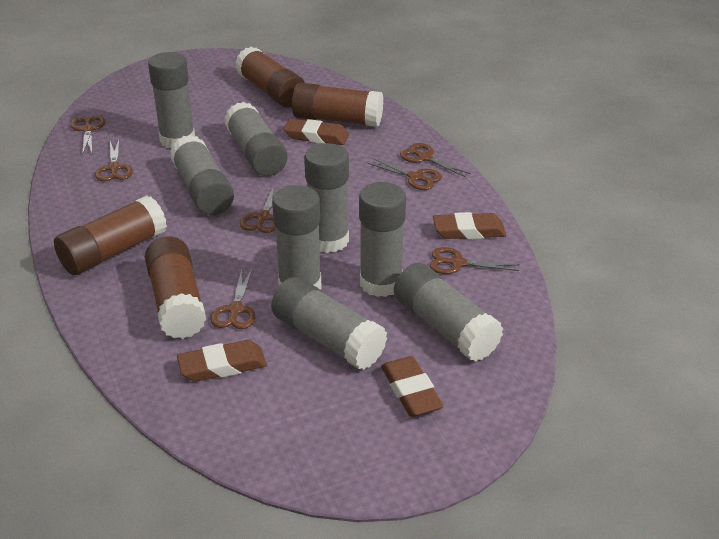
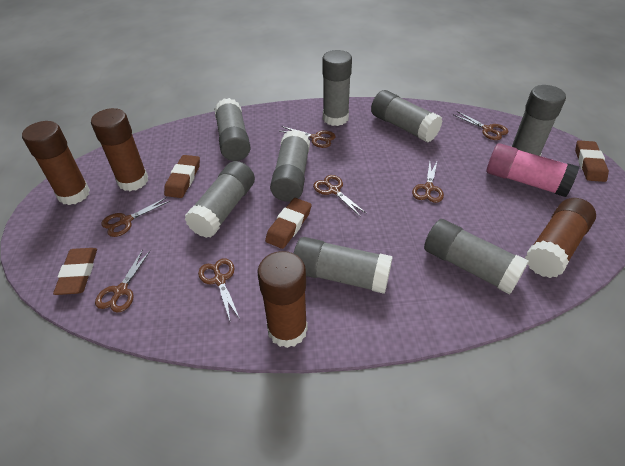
pink glue stick: none = 0 -> [487,143,579,197] = 1

